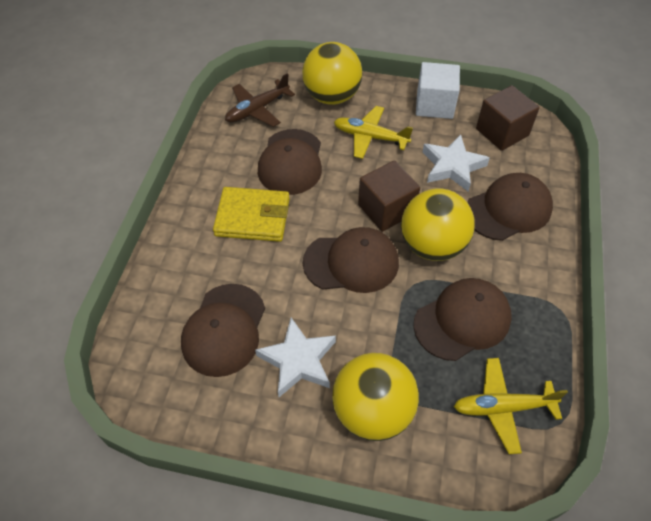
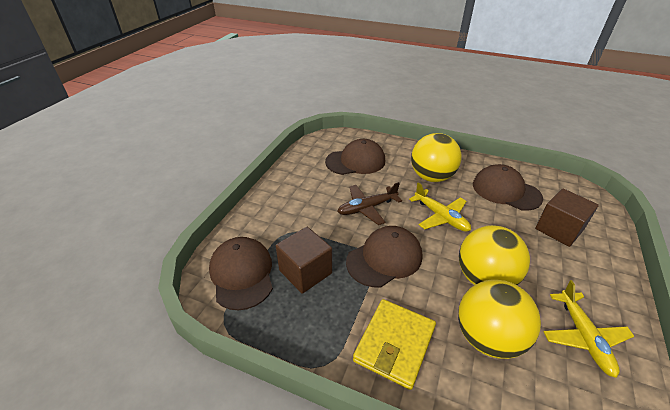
brown cap: [181,284,265,377] [258,129,322,195] [303,227,399,293] [414,278,512,361] [467,173,553,241] = 5 -> [209,237,273,310] [325,139,385,175] [346,226,422,287] [473,164,543,211] = 4
white cube: [416,62,460,119] = 1 -> none = 0
white star: [255,318,336,397] [423,134,490,191] = 2 -> none = 0

